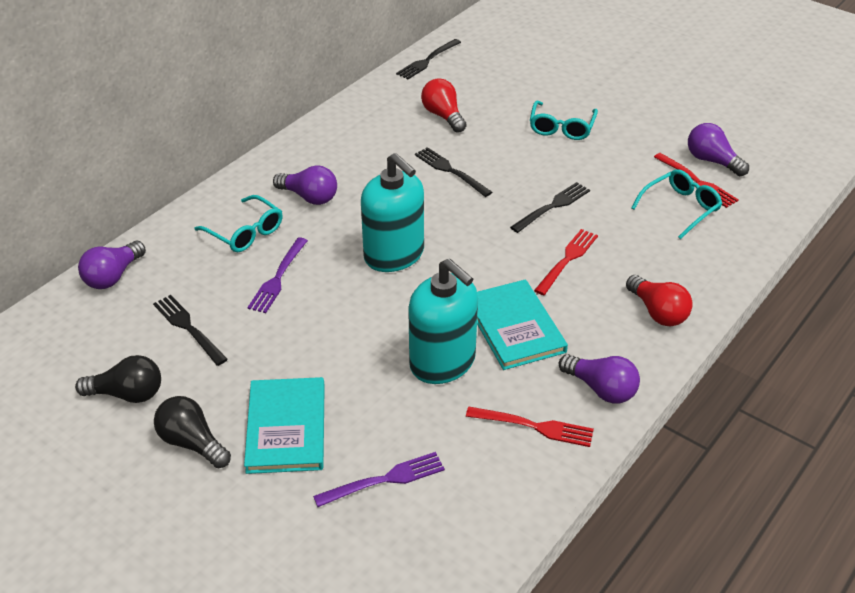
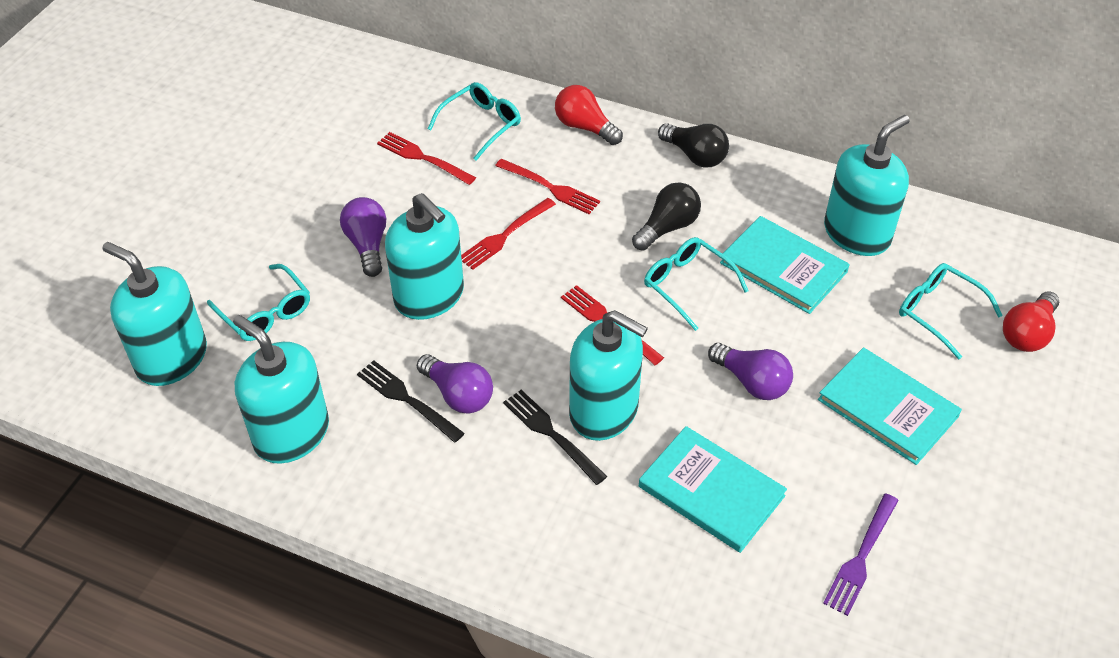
black fork: [153,295,228,366] [396,39,461,79] [415,147,492,197] [510,182,590,233] = 4 -> [357,360,465,443] [503,390,608,485] = 2
purple fork: [247,237,308,313] [313,452,445,507] = 2 -> [823,493,899,616] = 1
purple light bulb: [78,241,146,289] [273,165,337,205] [559,354,640,404] [688,123,749,176] = 4 -> [340,197,386,277] [417,354,493,414] [708,343,793,400] = 3
red fork: [466,406,594,447] [534,229,598,295] [654,153,739,208] = 3 -> [377,132,476,185] [461,198,556,270] [495,159,600,214] [561,285,664,365] = 4
turquoise book: [244,377,325,474] [477,279,568,370] = 2 -> [639,426,787,553] [720,216,850,314] [818,347,962,465] = 3
turquoise glasses: [194,195,283,252] [530,100,598,140] [631,169,722,239] = 3 -> [207,264,310,341] [428,82,521,161] [644,237,748,331] [899,263,1003,359] = 4
turquoise soap dispenser: [361,153,424,272] [408,258,478,384] = 2 -> [102,242,207,386] [233,315,329,463] [385,193,464,320] [569,310,648,441] [824,115,910,256] = 5

